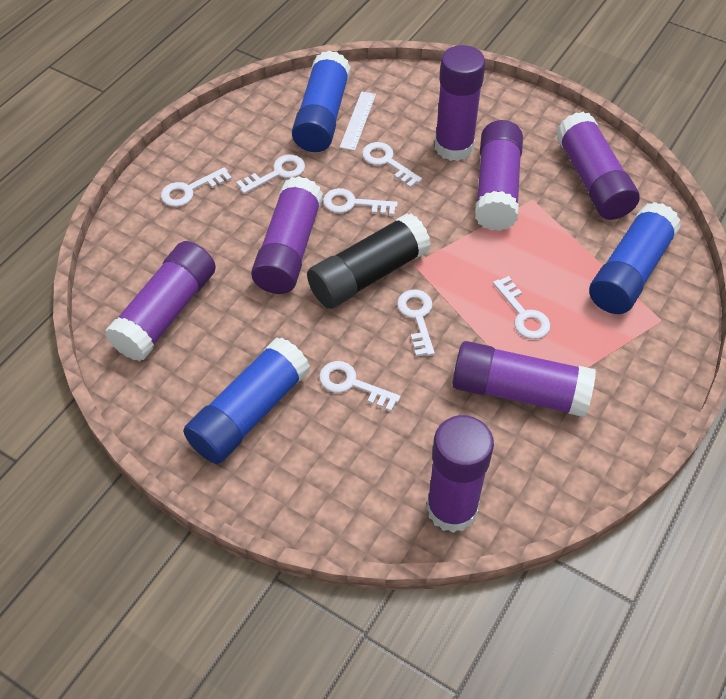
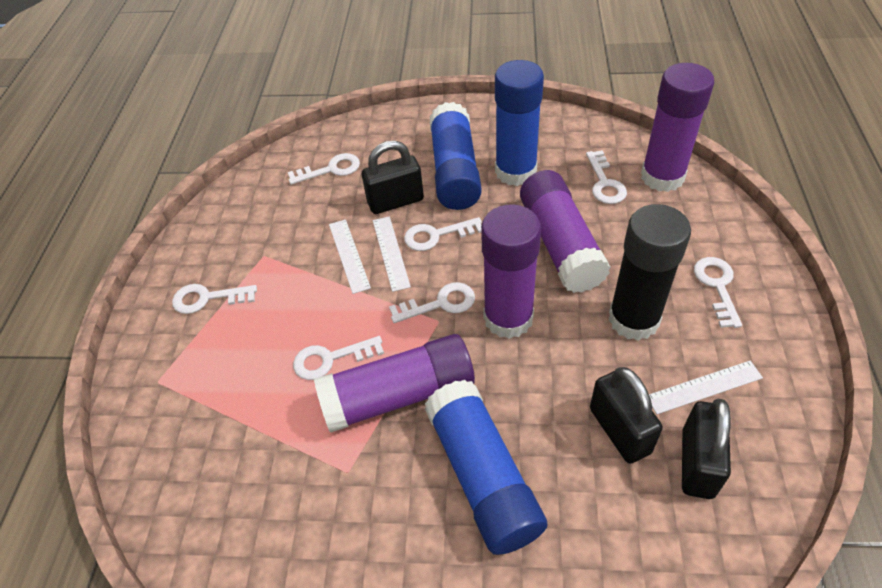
black padlock: none = 0 -> [362,140,424,214] [590,367,663,464] [682,399,731,499] = 3
purple glue stick: [105,241,216,361] [251,176,323,294] [426,415,494,533] [435,45,486,161] [452,341,596,417] [475,120,523,231] [556,112,640,220] = 7 -> [314,334,475,433] [481,204,541,339] [520,170,610,293] [641,63,714,192] = 4
white ruler: [340,91,376,151] = 1 -> [329,219,371,294] [373,216,411,292] [649,361,763,414] = 3

